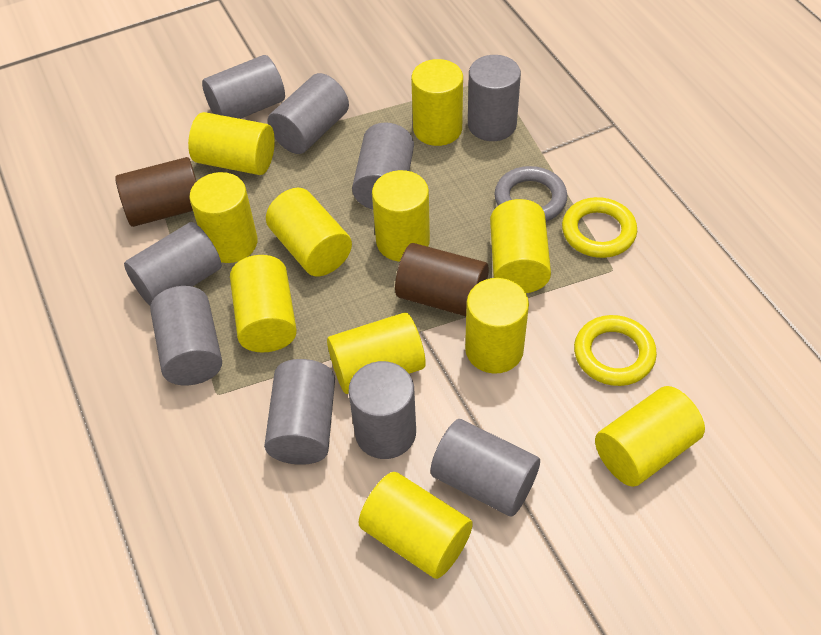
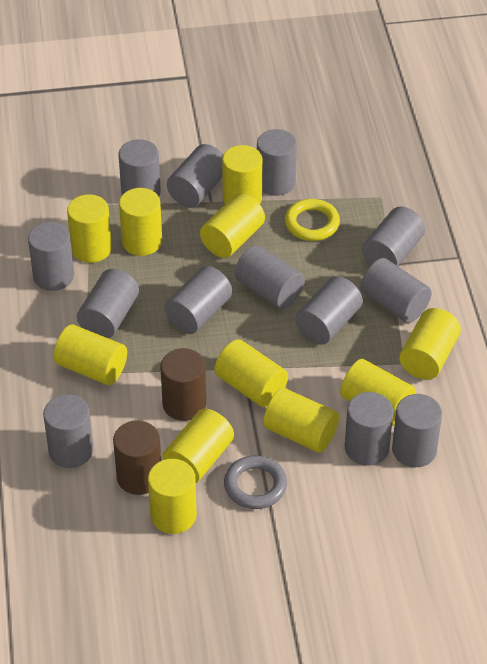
grey cylinder: [124,222,222,306] [150,286,222,385] [202,55,285,119] [264,359,335,465] [267,73,349,154] [348,361,416,459] [352,123,414,210] [430,419,540,517] [468,55,521,141] = 9 -> [28,222,74,291] [43,394,93,468] [77,269,139,338] [118,139,161,196] [164,266,232,334] [167,144,223,208] [235,245,305,309] [257,129,297,196] [295,276,363,345] [345,392,393,466] [361,258,432,323] [362,207,425,266] [392,394,442,467] = 13
yellow ring: [562,197,637,258] [574,315,657,386] = 2 -> [285,199,340,241] = 1

